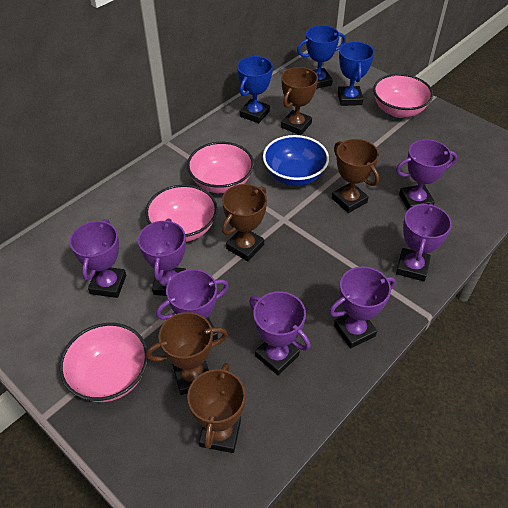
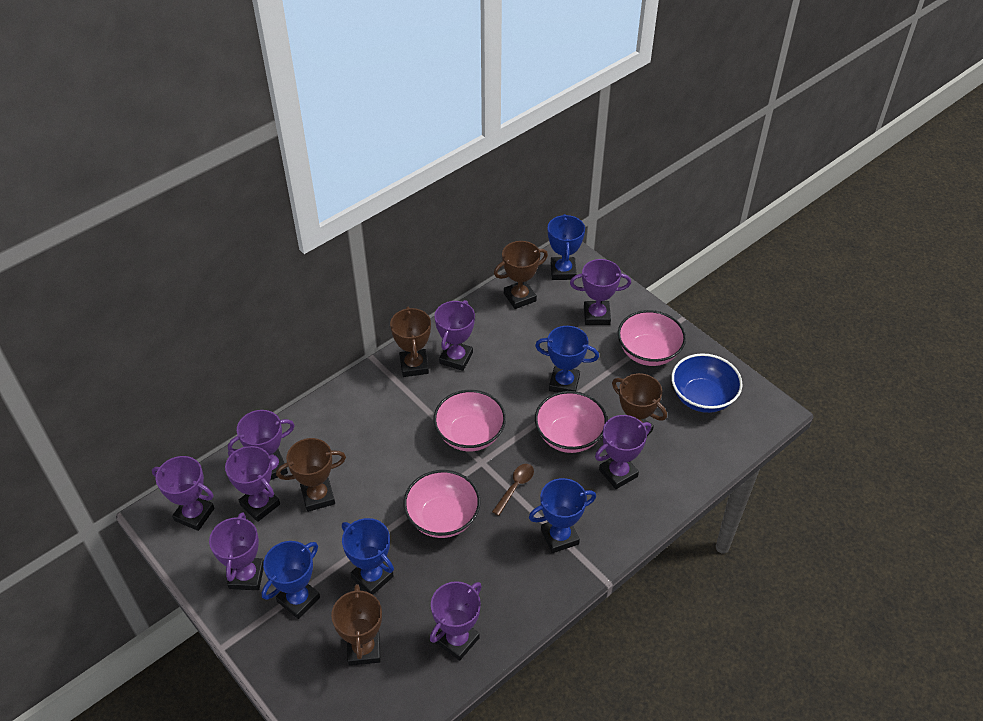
blue trophy: [237,56,273,123] [297,25,346,89] [338,42,374,106] = 3 -> [262,541,320,619] [342,518,394,595] [529,478,596,553] [535,326,599,392] [548,214,585,280] = 5
brown spoon: none = 0 -> [492,464,534,516] = 1
purple trophy: [70,219,126,298] [138,219,186,296] [156,269,229,341] [249,291,311,375] [329,266,396,348] [396,139,457,210] [396,203,452,281] = 7 -> [152,456,215,531] [209,512,264,590] [225,446,280,522] [228,410,295,480] [430,581,482,661] [434,300,475,371] [570,259,631,325] [595,415,651,489] = 8

